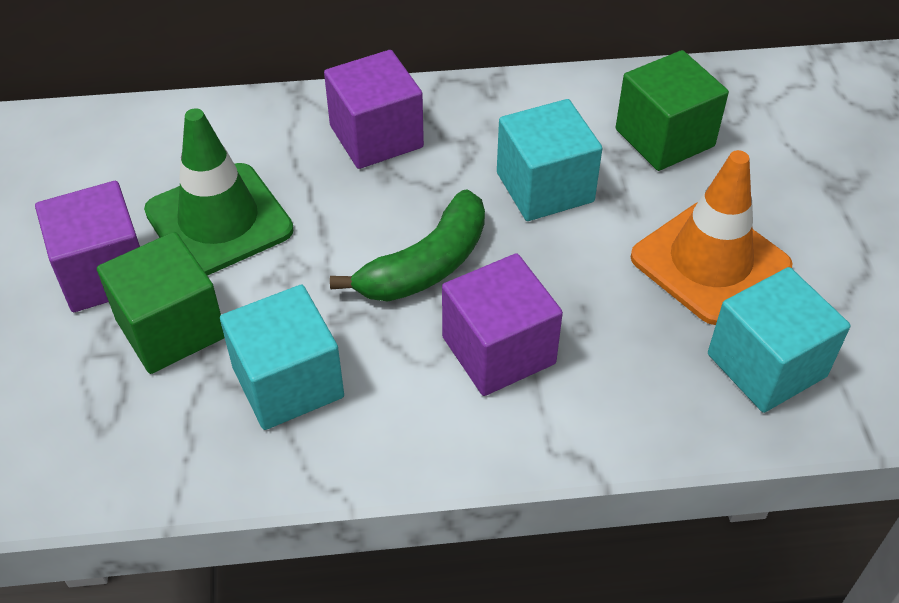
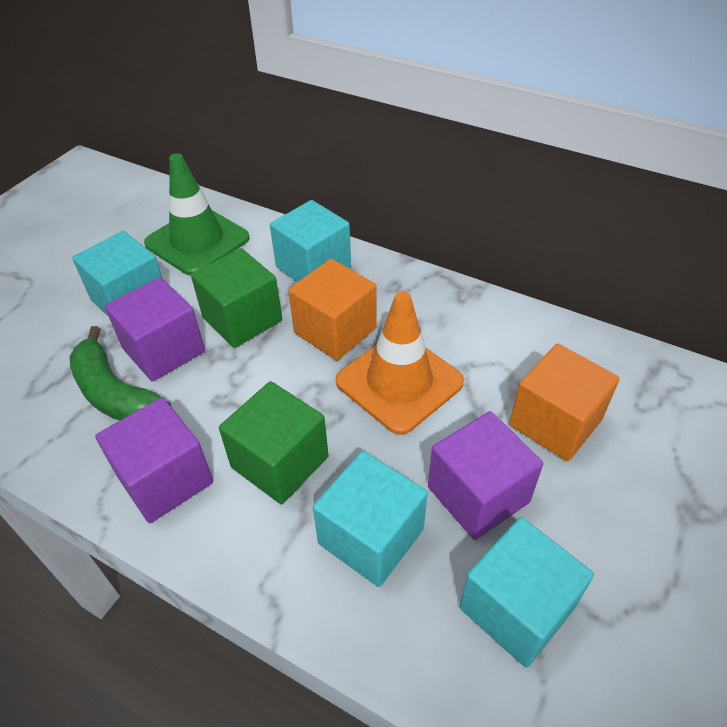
orange cube: none = 0 -> [288,259,377,360] [509,344,620,461] = 2
turquoise cube: [220,284,344,430] [497,99,602,221] [708,267,851,413] = 3 -> [72,231,162,317] [270,200,351,282] [313,451,428,587] [460,517,594,668] = 4

